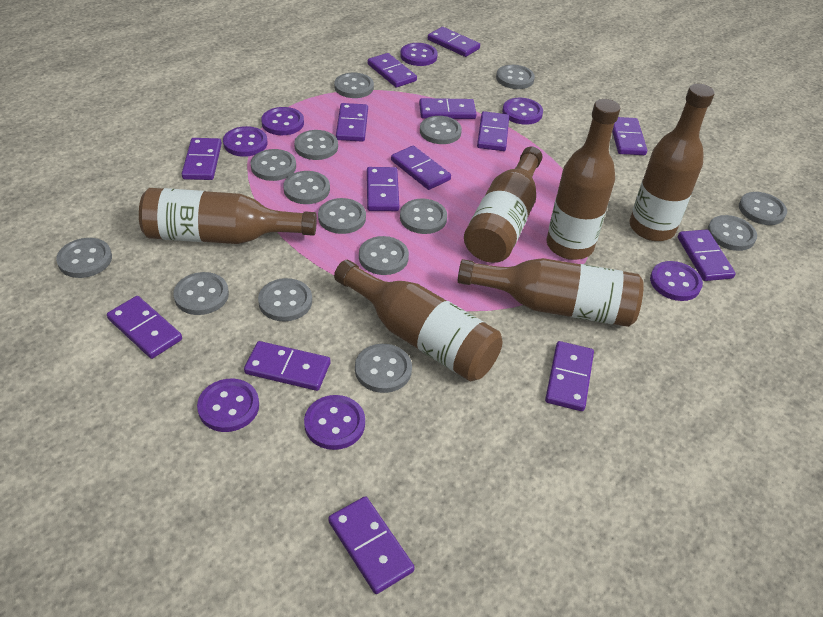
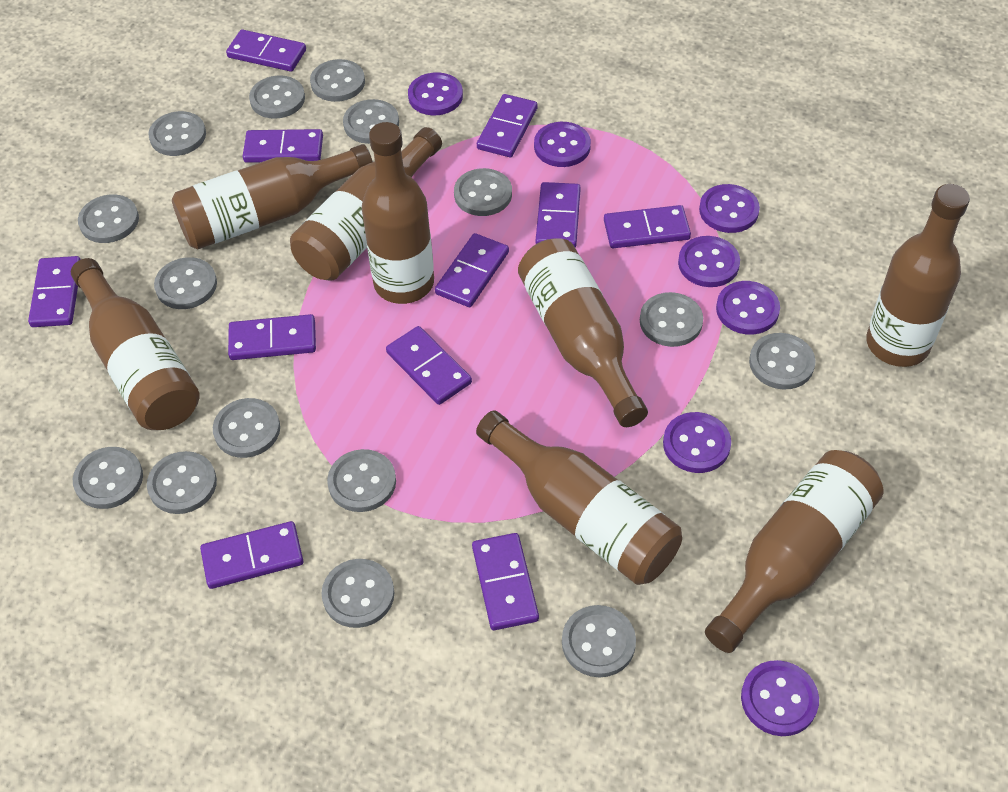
brown bottle: [139,188,317,244] [334,260,502,381] [458,258,644,327] [464,147,542,263] [547,99,620,260] [629,84,715,241] = 6 -> [71,258,199,430] [172,144,373,250] [290,127,442,281] [362,122,434,304] [476,410,682,585] [518,239,648,427] [705,450,883,653] [866,184,970,367] = 8
purple domino: [107,296,182,359] [182,138,222,180] [244,341,330,391] [328,496,415,594] [336,103,368,142] [367,167,399,211] [368,53,417,88] [391,146,451,190] [419,98,476,119] [428,27,480,57] [477,111,509,151] [545,341,594,411] [612,117,647,155] [678,229,736,281] = 14 -> [28,256,81,327] [200,521,303,589] [226,29,306,72] [228,314,316,360] [243,129,323,163] [386,326,472,405] [435,233,509,307] [472,533,539,630] [477,94,537,157] [536,182,581,247] [604,205,691,248] = 11

